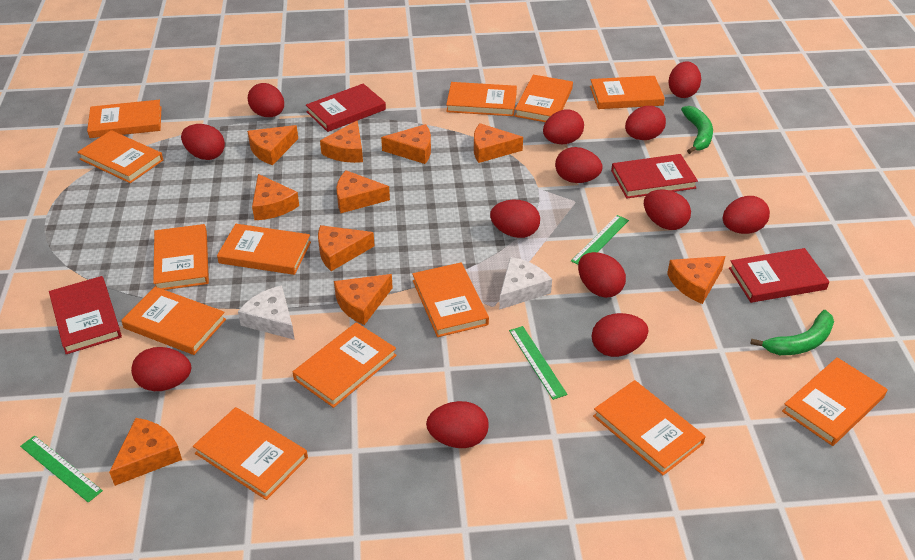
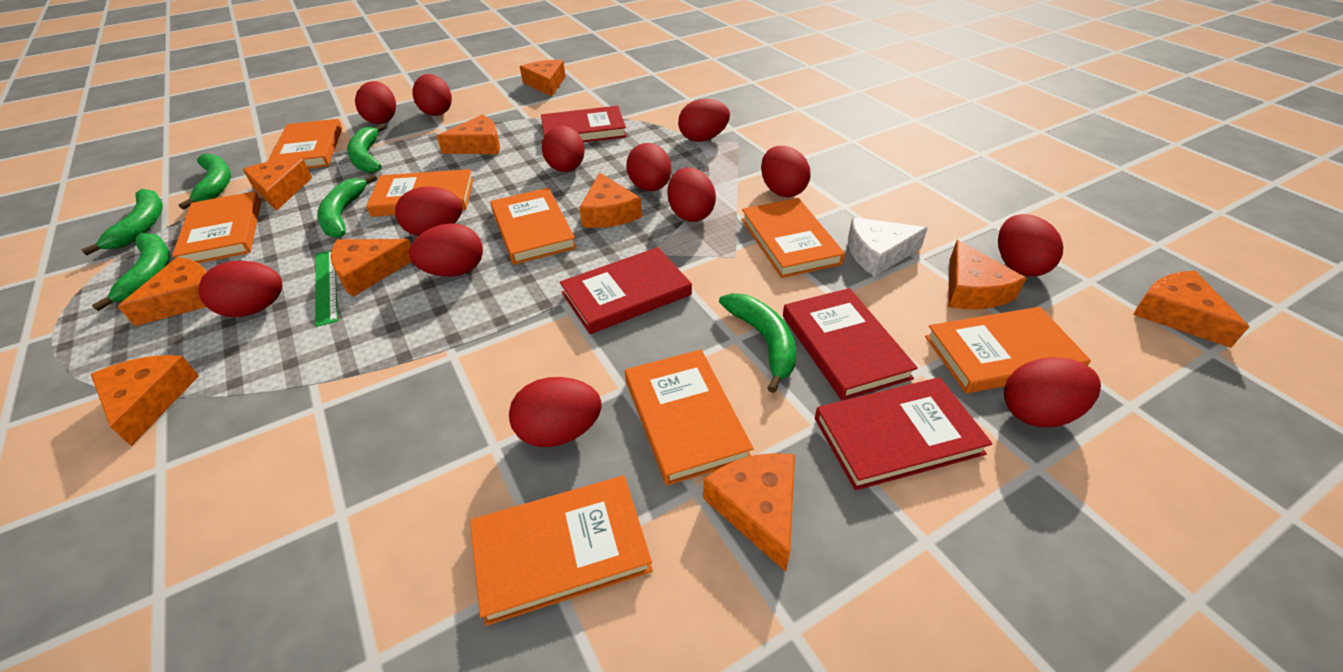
green banana: [681,106,713,154] [750,310,834,355] = 2 -> [81,189,163,256] [92,233,170,311] [179,153,231,210] [317,174,377,238] [347,123,386,173] [719,293,796,393] = 6
green ruler: [20,435,103,503] [509,326,567,400] [571,215,629,265] = 3 -> [315,250,338,327] = 1
orange book: [77,130,163,183] [87,100,162,138] [121,287,226,355] [153,224,209,290] [193,407,308,500] [217,224,311,275] [293,322,397,408] [412,263,489,337] [446,82,517,116] [515,75,573,122] [590,76,665,109] [593,380,706,475] [782,357,887,446] = 13 -> [172,191,261,263] [268,119,342,169] [366,169,474,217] [470,475,653,626] [490,188,577,264] [625,350,754,486] [741,198,845,278] [925,307,1091,393] = 8
white cheese: [238,285,295,340] [499,257,552,310] = 2 -> [848,217,928,277] = 1

